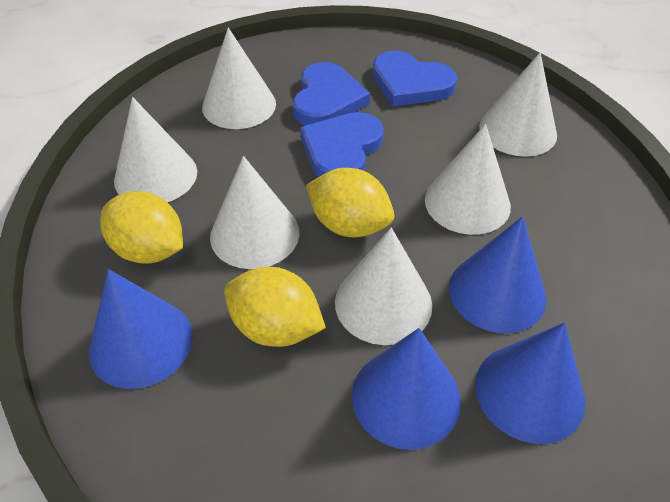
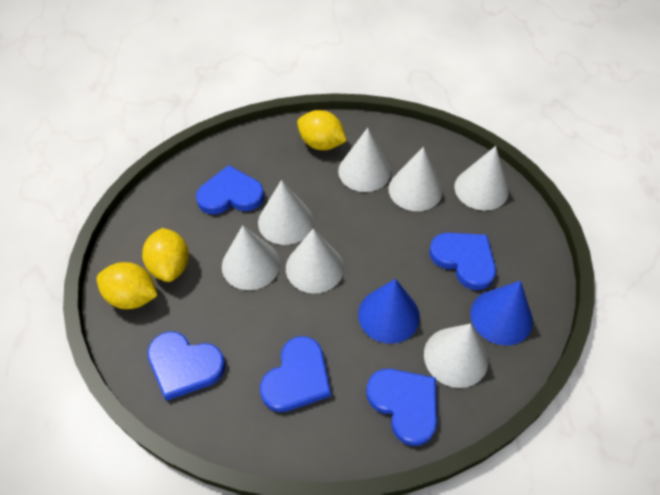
blue cone: [89,269,193,389] [352,328,461,450] [449,216,546,333] [475,322,585,444] = 4 -> [358,279,420,344] [471,281,533,346] = 2
blue heart: [293,62,370,126] [300,112,384,177] [373,51,457,106] = 3 -> [147,331,225,401] [196,165,264,214] [260,336,331,412] [366,369,437,446] [429,233,496,290] = 5
white cone: [114,97,197,202] [202,28,276,129] [210,156,299,269] [335,228,432,345] [425,124,511,235] [479,52,557,157] = 6 -> [222,225,280,290] [258,180,314,245] [286,228,344,293] [338,128,391,192] [388,147,442,211] [424,324,488,388] [454,146,509,211] = 7

